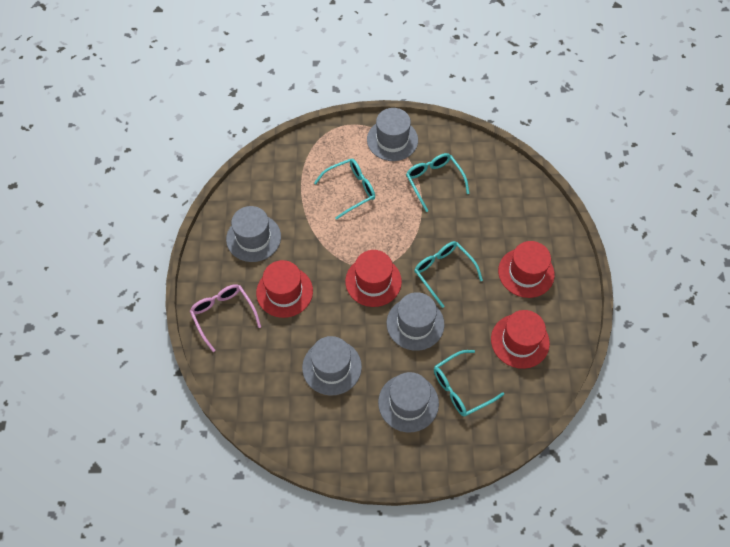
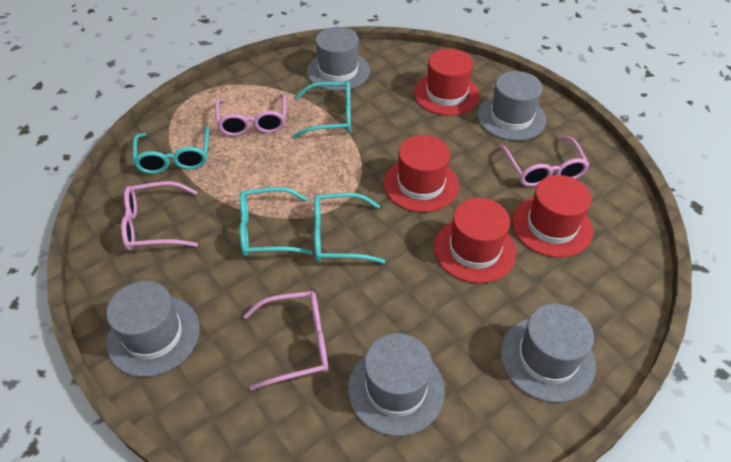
pink glasses: [190,284,261,352] = 1 -> [121,181,198,251] [215,94,286,136] [243,291,328,391] [499,136,589,187] = 4

